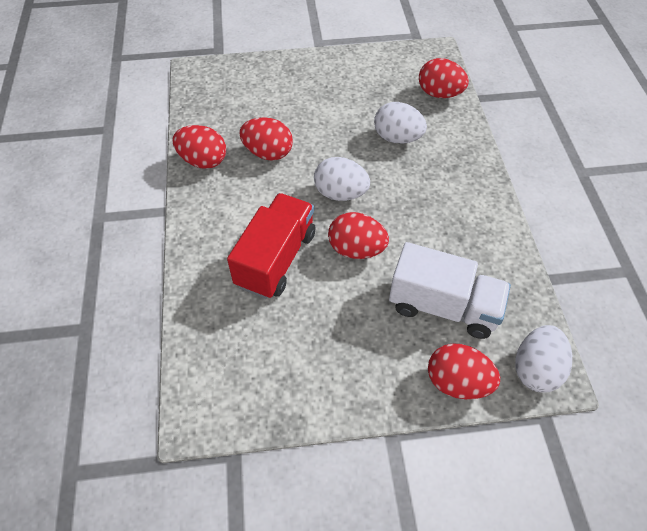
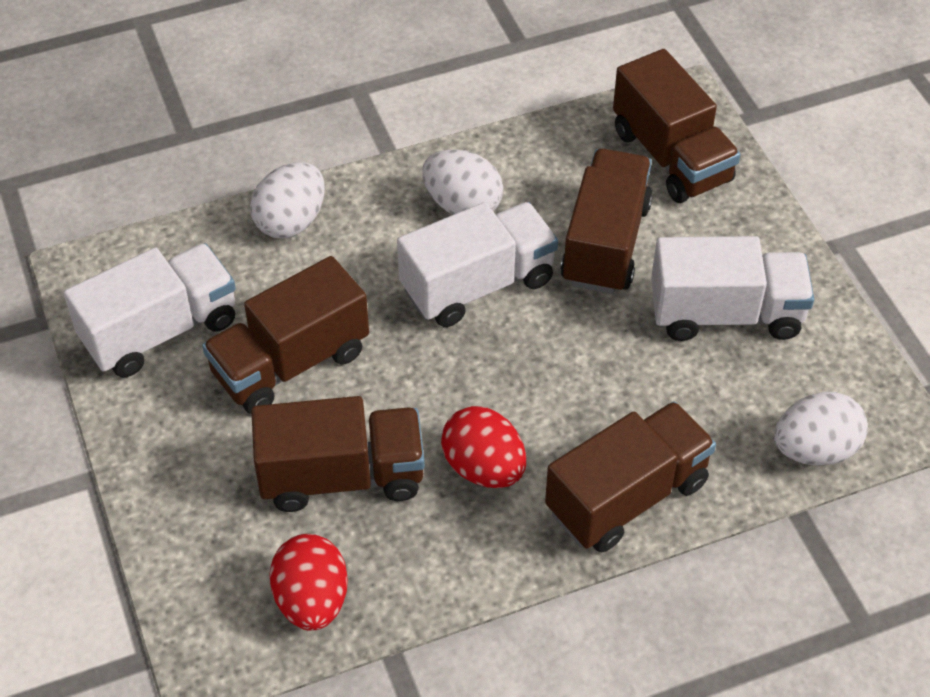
brown truck: none = 0 -> [202,256,369,414] [251,396,425,512] [545,401,716,552] [561,149,653,294] [613,49,740,203] = 5
red egg: [173,125,226,169] [239,117,293,161] [328,212,389,259] [419,58,469,98] [428,343,500,399] = 5 -> [269,534,348,631] [441,406,526,488] = 2
red truck: [227,193,315,299] = 1 -> none = 0
white truck: [389,242,511,339] = 1 -> [64,243,236,378] [397,202,558,327] [651,236,814,341] = 3

